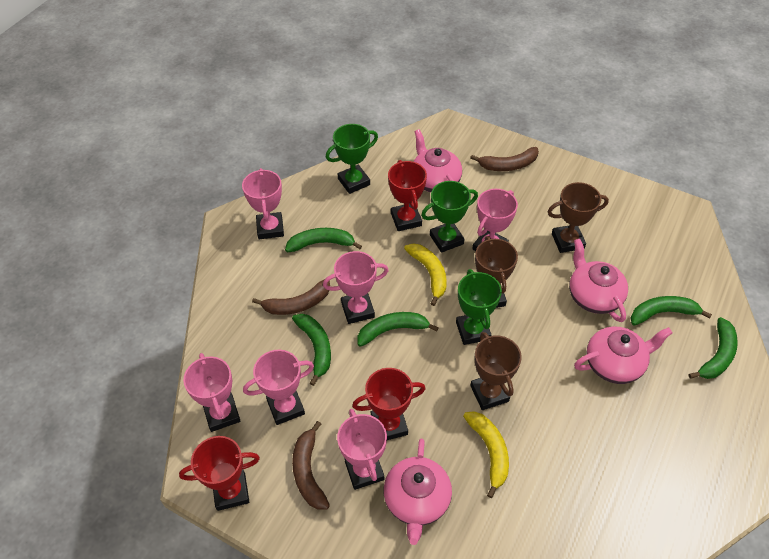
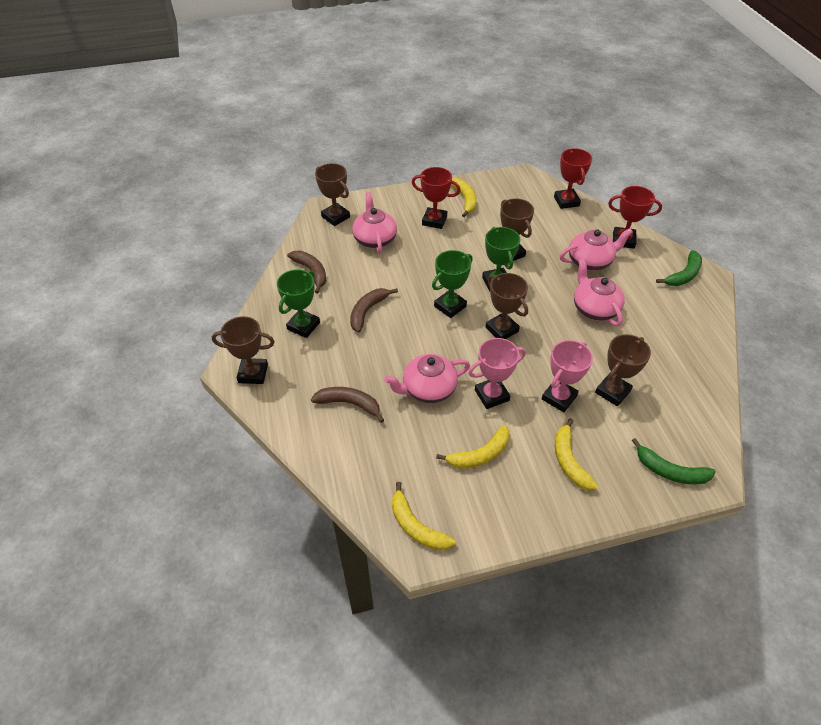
brown trophy: [470,332,522,410] [475,236,518,308] [548,182,609,253] = 3 -> [212,316,275,384] [315,163,350,226] [485,273,528,339] [500,198,534,261] [595,334,651,406] = 5
green banana: [285,228,362,252] [292,314,331,386] [358,312,439,347] [631,296,712,326] [689,317,738,379] = 5 -> [632,438,716,484] [656,250,702,286] = 2
pink trophy: [183,353,240,432] [242,168,284,239] [243,350,314,425] [323,251,389,324] [337,409,387,490] [472,189,518,251] = 6 -> [468,338,526,409] [542,340,593,412] = 2
yellow banana: [404,243,447,306] [463,411,509,498] = 2 -> [392,482,456,550] [436,425,510,469] [451,178,477,217] [555,418,598,491] = 4

